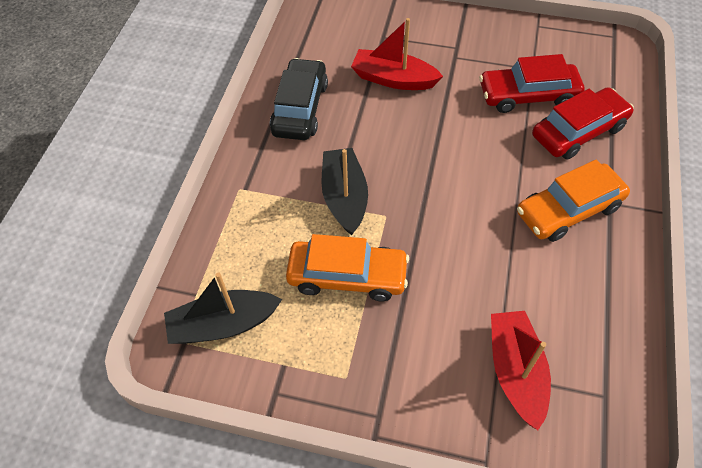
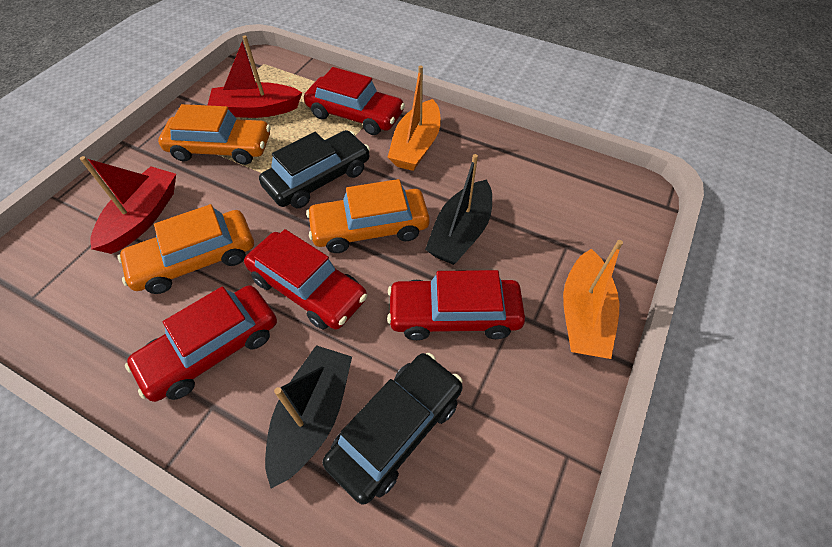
black car: [270,58,328,140] = 1 -> [259,130,370,208] [322,353,463,504] = 2
orange boat: none = 0 -> [387,65,441,171] [563,240,623,359] = 2
orange car: [286,234,409,301] [517,160,630,242] = 2 -> [118,204,254,294] [158,104,271,165] [306,179,430,253] = 3
red car: [479,54,584,113] [532,87,634,160] = 2 -> [125,285,277,402] [244,229,367,330] [304,67,405,135] [387,270,525,340] = 4

